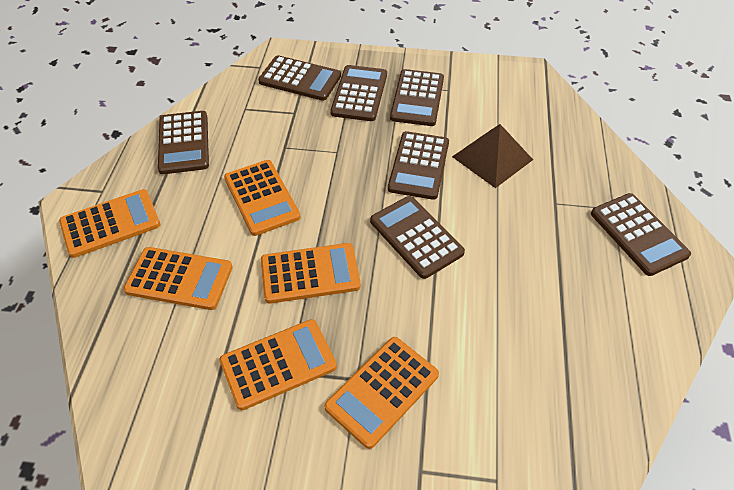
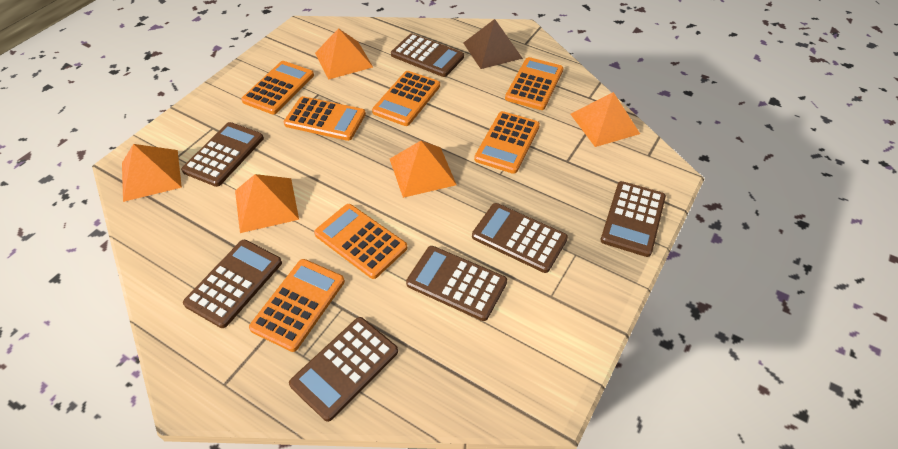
orange calculator: [59,189,160,258] [123,247,233,310] [219,319,337,410] [224,160,301,236] [261,243,361,304] [324,337,439,449] = 6 -> [241,61,314,114] [249,259,345,352] [284,96,366,141] [314,204,407,279] [372,71,440,126] [474,111,540,174] [505,57,564,110] = 7
orange pyramid: none = 0 -> [122,144,182,202] [235,174,299,233] [315,28,373,80] [390,141,457,198] [571,92,640,147] = 5

